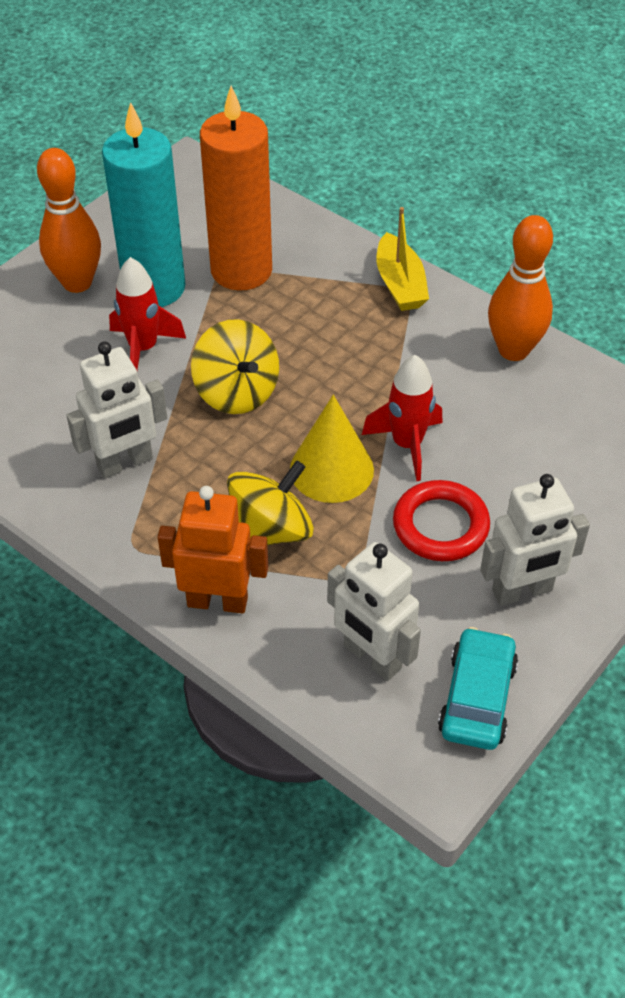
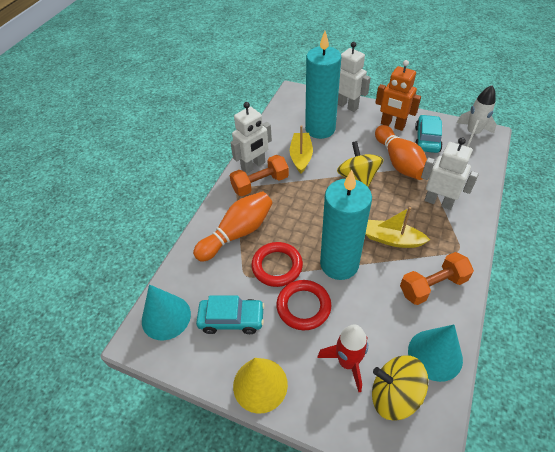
orange candle: [200,86,272,291] = 1 -> none = 0
orange dumbbell: none = 0 -> [230,155,289,196] [400,252,474,305] = 2
red ring: [393,480,490,561] = 1 -> [251,242,303,287] [276,280,331,330] = 2
red rocket: [109,257,186,370] [362,355,442,481] = 2 -> [317,324,368,392] = 1
turquoise candle: [102,102,185,307] = 1 -> [305,31,341,139] [320,170,372,280] = 2
turquoise car: [438,627,518,750] = 1 -> [196,296,265,334] [415,115,443,153] = 2
turquoise cone: none = 0 -> [142,284,191,341] [408,324,463,382] = 2
white rocket: none = 0 -> [457,85,497,147] = 1
yellow boat: [377,207,429,311] = 1 -> [290,125,313,174] [365,207,430,248] = 2

